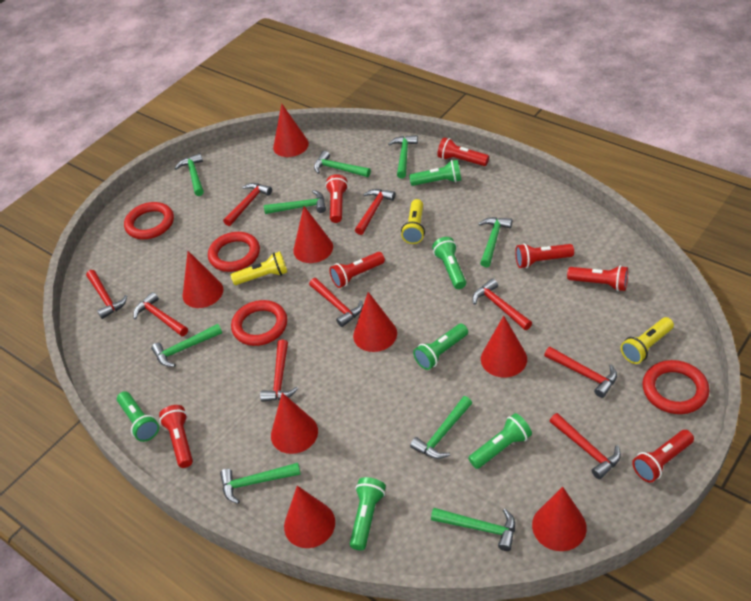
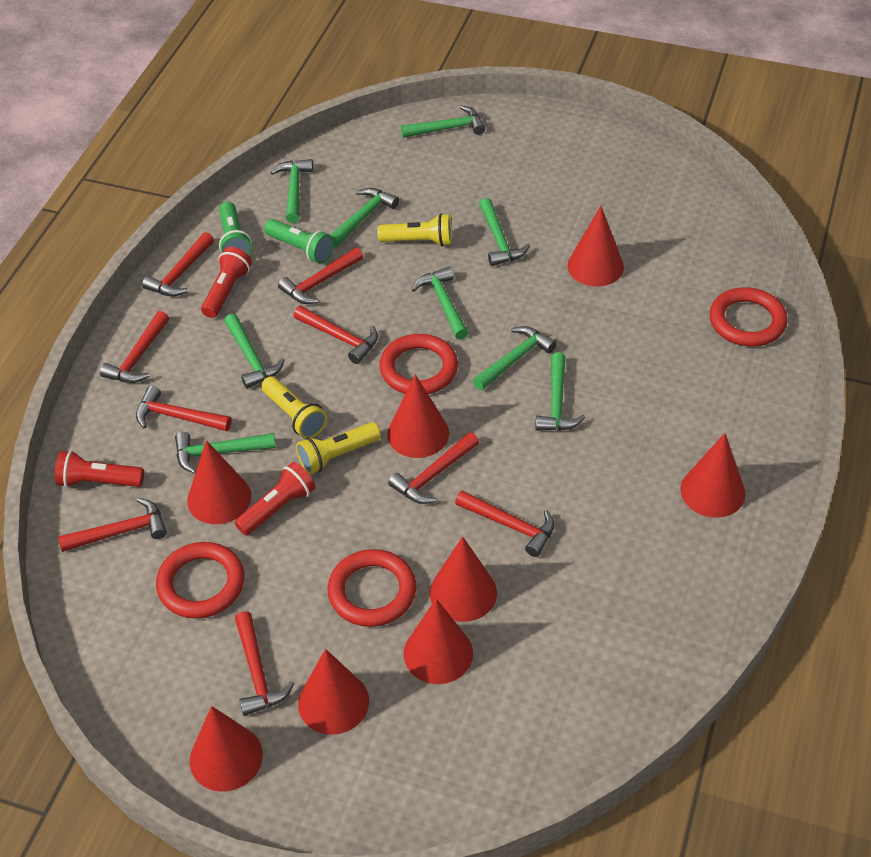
green flashlight: [117,391,159,442] [350,477,386,550] [409,160,461,186] [413,324,468,370] [432,237,466,289] [468,413,532,469] = 6 -> [219,201,252,255] [264,219,334,263] = 2
red flashlight: [159,405,193,468] [325,174,348,223] [329,252,385,288] [437,138,489,166] [515,243,574,268] [567,265,628,291] [632,430,694,483] = 7 -> [55,450,144,488] [201,247,252,318] [235,462,315,536] = 3

